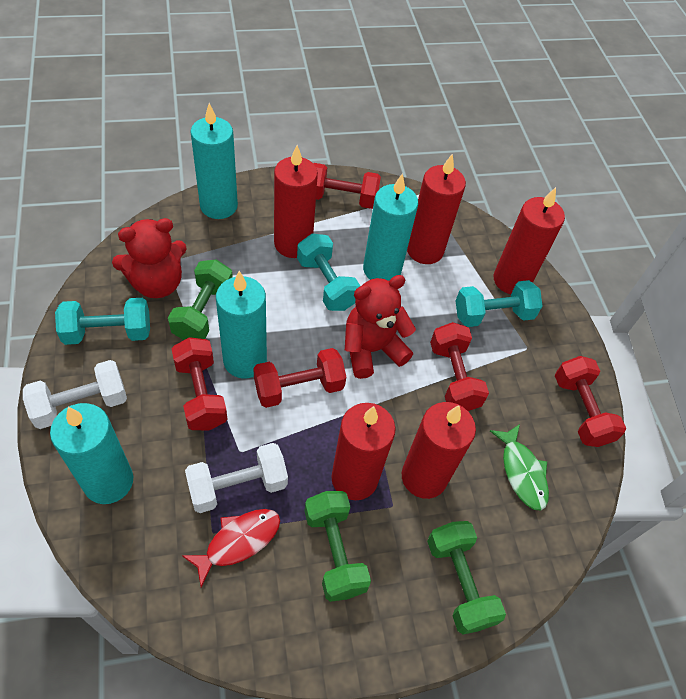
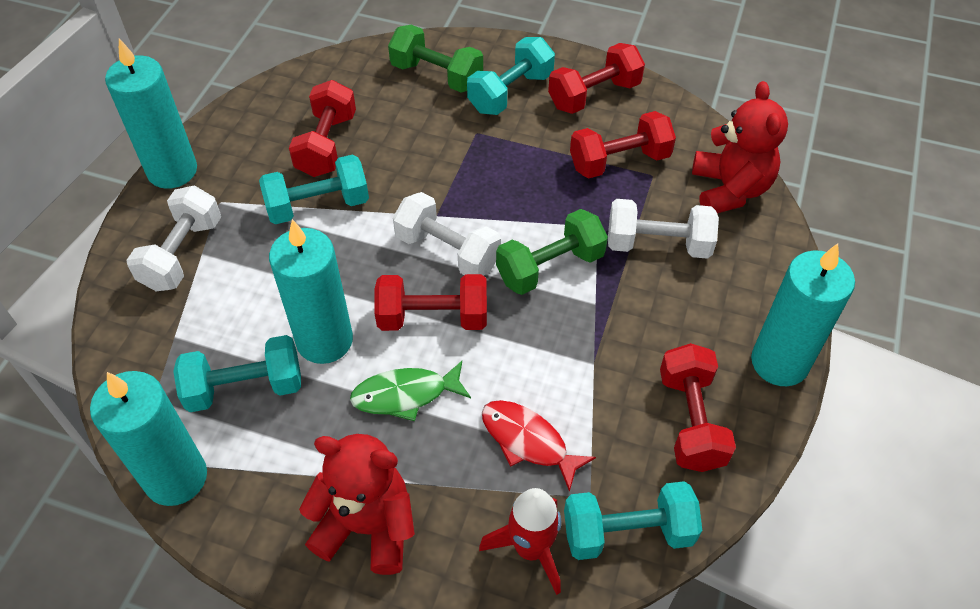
green dumbbell: [168,259,233,340] [305,491,371,602] [427,521,506,634] = 3 -> [388,25,483,93] [496,209,608,295] = 2
red candle: [274,145,318,258] [331,403,396,500] [402,402,476,499] [407,153,466,264] [494,187,565,294] = 5 -> none = 0
red rocket: none = 0 -> [479,488,561,595] = 1
turquoise dumbbell: [55,298,150,345] [297,234,360,311] [456,280,542,327] = 3 -> [173,335,301,412] [259,155,369,224] [467,37,555,115] [564,481,702,560] = 4
white dumbbell: [23,360,127,429] [185,443,288,513] = 2 -> [126,185,221,291] [393,192,501,276] [608,199,719,259] = 3

